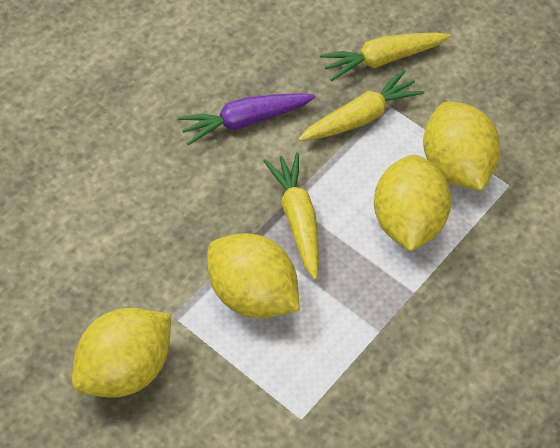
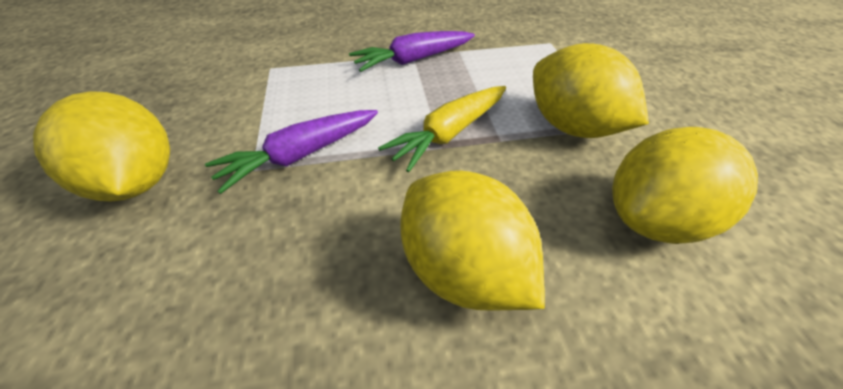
purple carrot: [178,93,315,145] = 1 -> [205,110,378,194] [349,31,475,72] = 2
yellow carrot: [263,152,319,280] [298,70,424,141] [320,33,451,81] = 3 -> [378,86,506,172] = 1

